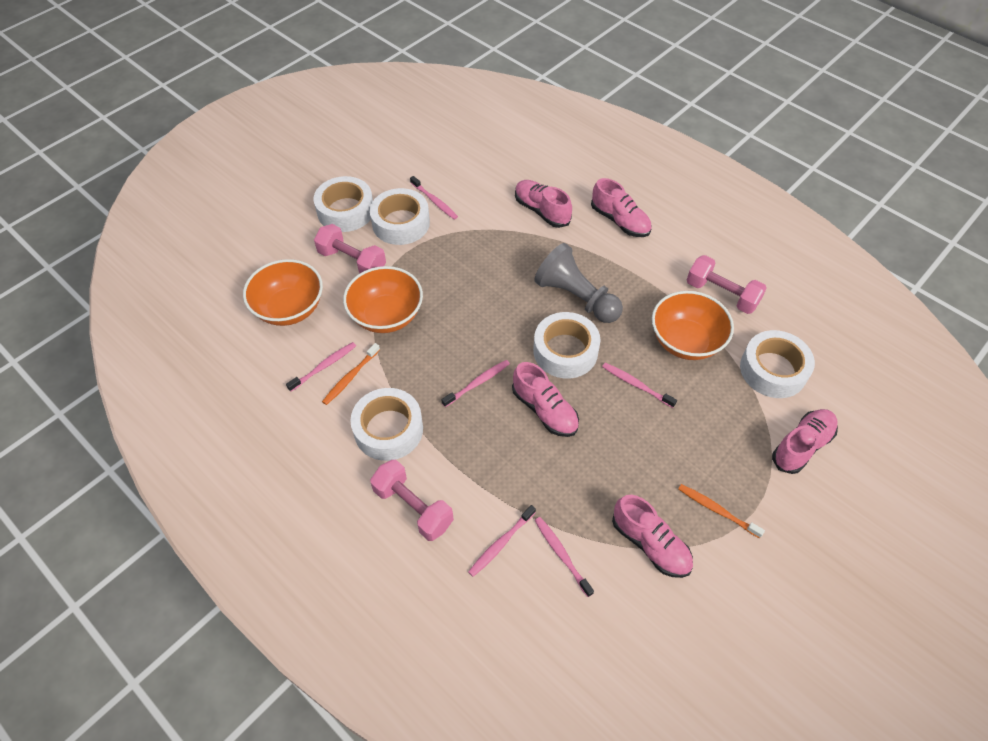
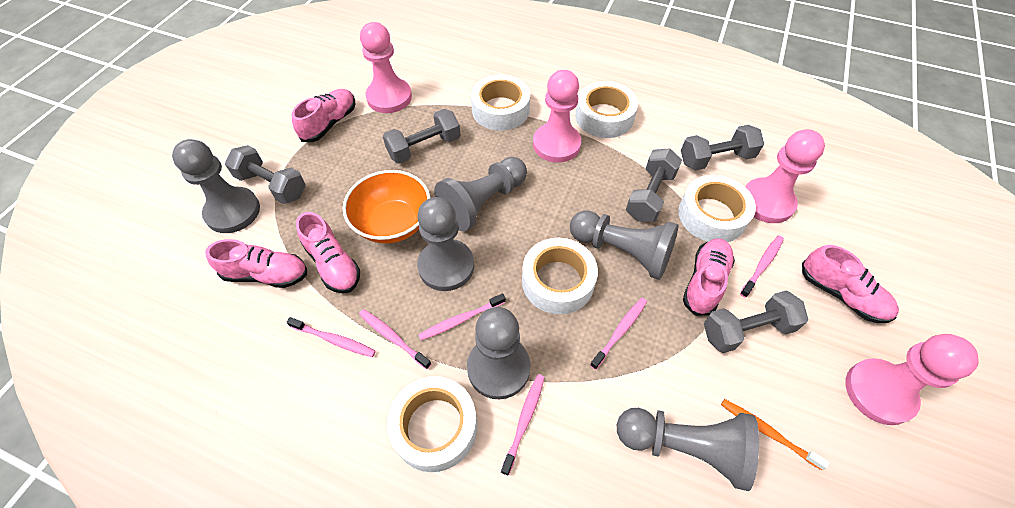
grey dumbbell: none = 0 -> [225,145,306,204] [383,109,461,164] [626,149,682,222] [681,125,764,171] [704,291,808,353] = 5
grey pawn: [534,243,623,323] = 1 -> [172,139,260,233] [417,197,474,291] [434,157,527,231] [467,307,531,399] [570,211,679,280] [617,408,759,491] = 6
orange bowl: [243,259,323,326] [343,266,423,333] [652,291,734,360] = 3 -> [343,170,431,244] = 1
orange toothbrush: [322,343,380,405] [678,484,765,538] = 2 -> [721,399,830,470] = 1
pink dumbbell: [314,224,386,273] [370,460,454,541] [687,255,767,314] = 3 -> none = 0
pink pawn: none = 0 -> [360,22,412,113] [533,70,581,163] [745,129,825,223] [845,334,979,425] = 4

